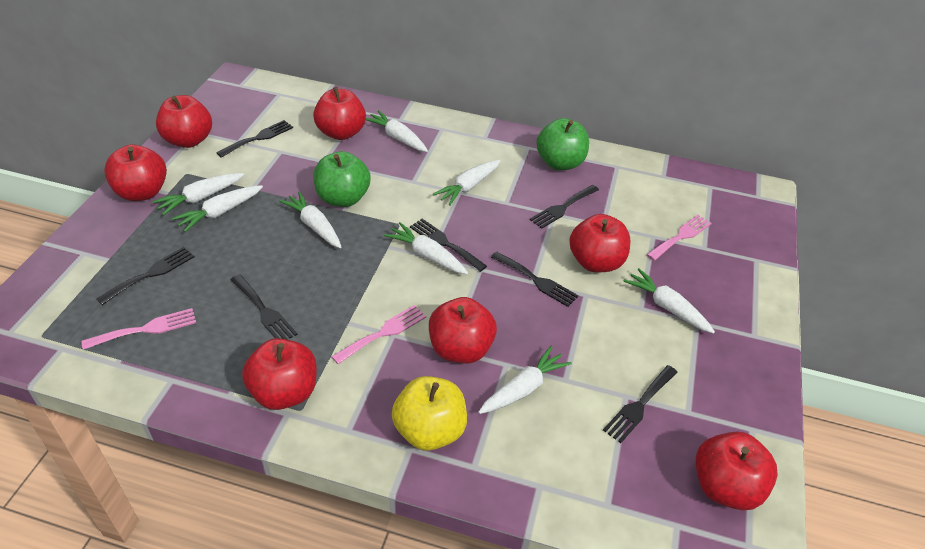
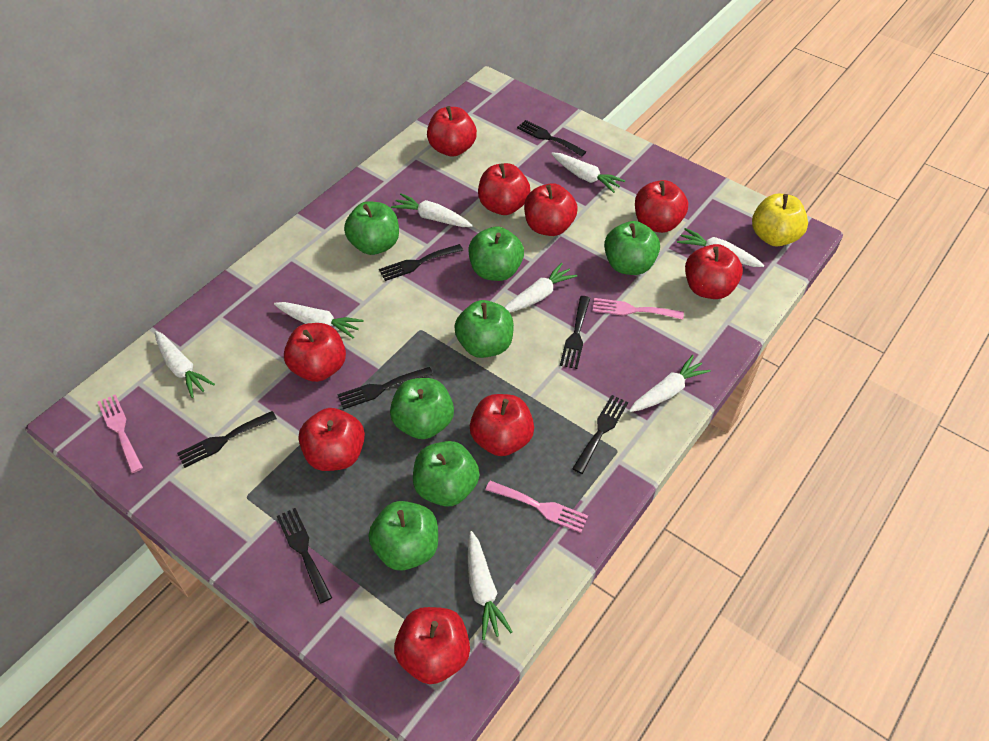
green apple: [313,151,371,207] [536,118,589,170] = 2 -> [344,201,399,255] [368,501,438,571] [390,378,454,439] [413,441,480,507] [454,300,514,358] [468,226,524,281] [604,221,660,275] = 7
red apple: [104,145,167,201] [156,95,212,148] [242,338,317,410] [313,87,366,140] [429,297,497,363] [569,214,630,272] [696,431,778,510] = 7 -> [284,323,346,382] [299,408,365,471] [394,607,470,684] [427,106,477,157] [470,394,534,456] [478,163,531,215] [524,183,578,236] [635,180,688,233] [685,244,743,299] = 9

